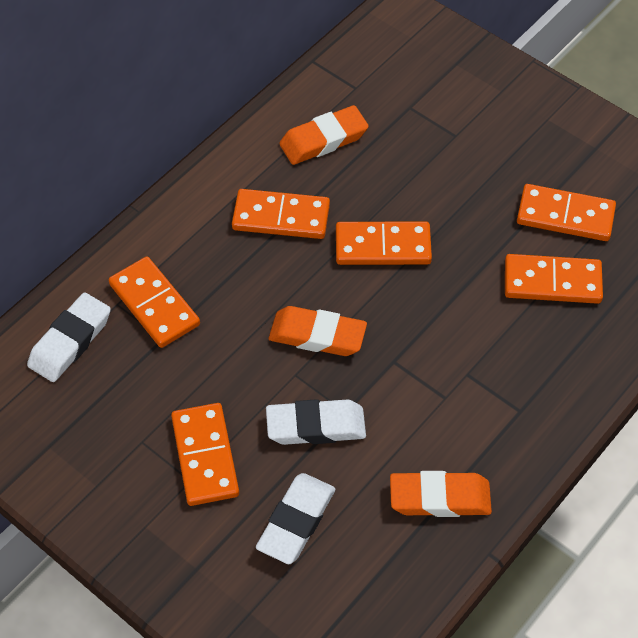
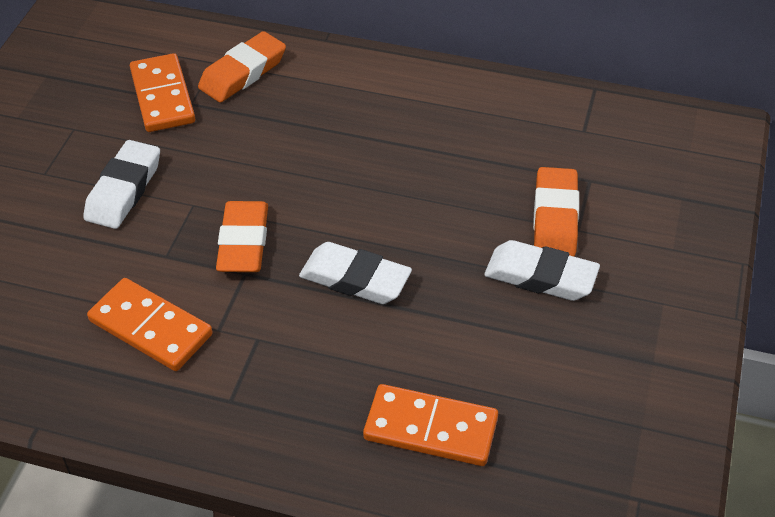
orange domino: [109,256,200,348] [171,403,239,506] [232,189,330,239] [336,222,432,265] [505,254,603,304] [517,184,616,241] = 6 -> [87,278,213,371] [130,53,195,132] [363,384,498,466] = 3

